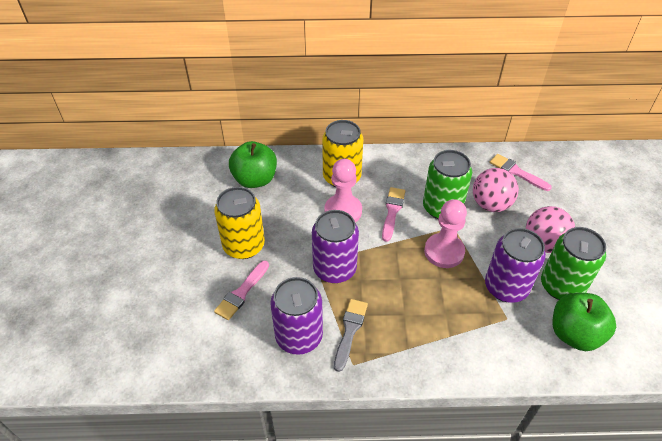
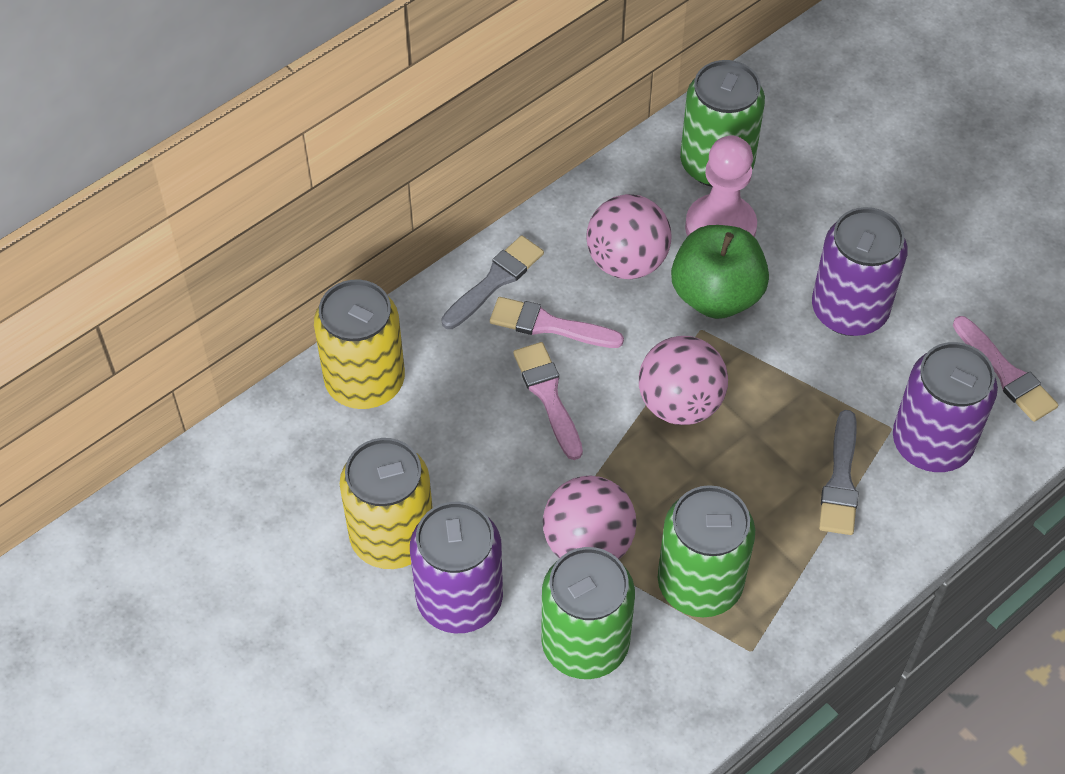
green apple: [229,141,277,188] [552,293,616,351] = 2 -> [671,225,769,319] = 1
green can: [423,150,472,219] [541,227,606,300] = 2 -> [541,547,635,679] [658,485,755,617] [680,60,765,187] = 3
grey brush: [334,299,368,372] = 1 -> [441,235,544,329] [819,410,858,535] = 2
pink ball: [473,168,519,212] [526,206,575,253] = 2 -> [543,476,636,559] [586,194,672,279] [639,336,728,425] = 3
pink pawn: [325,159,362,223] [424,199,467,268] = 2 -> [685,135,757,238] = 1

